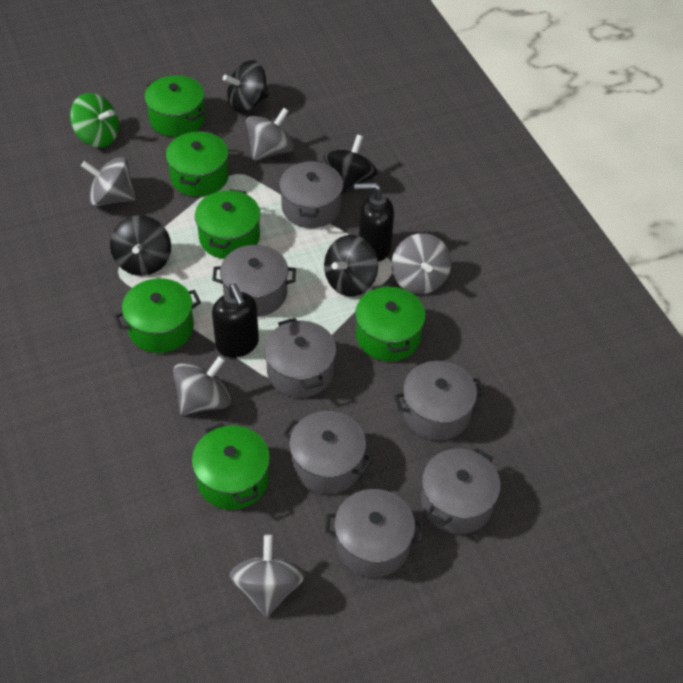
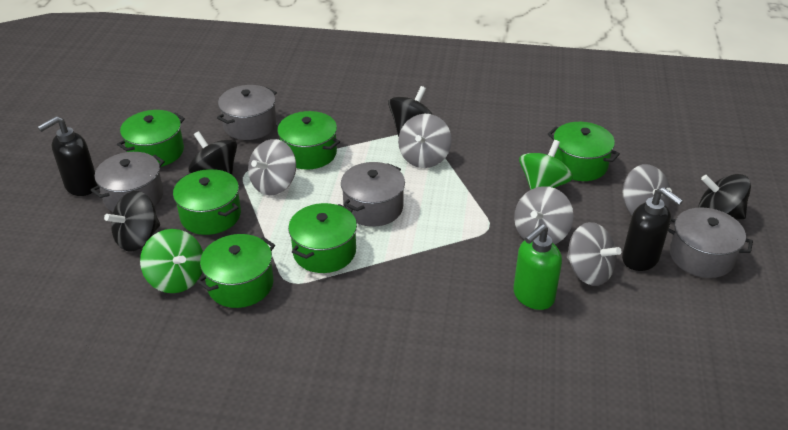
green soap dispenser: none = 0 -> [513,224,562,310] = 1
green spinning top: [70,93,119,147] = 1 -> [140,229,203,293] [519,140,573,190] = 2
grey pot: [212,245,296,317] [264,318,336,398] [279,160,343,228] [283,411,373,494] [325,489,424,577] [394,361,485,440] [421,448,501,534] = 7 -> [91,152,165,212] [217,85,277,140] [341,162,405,227] [668,208,753,278] = 4

